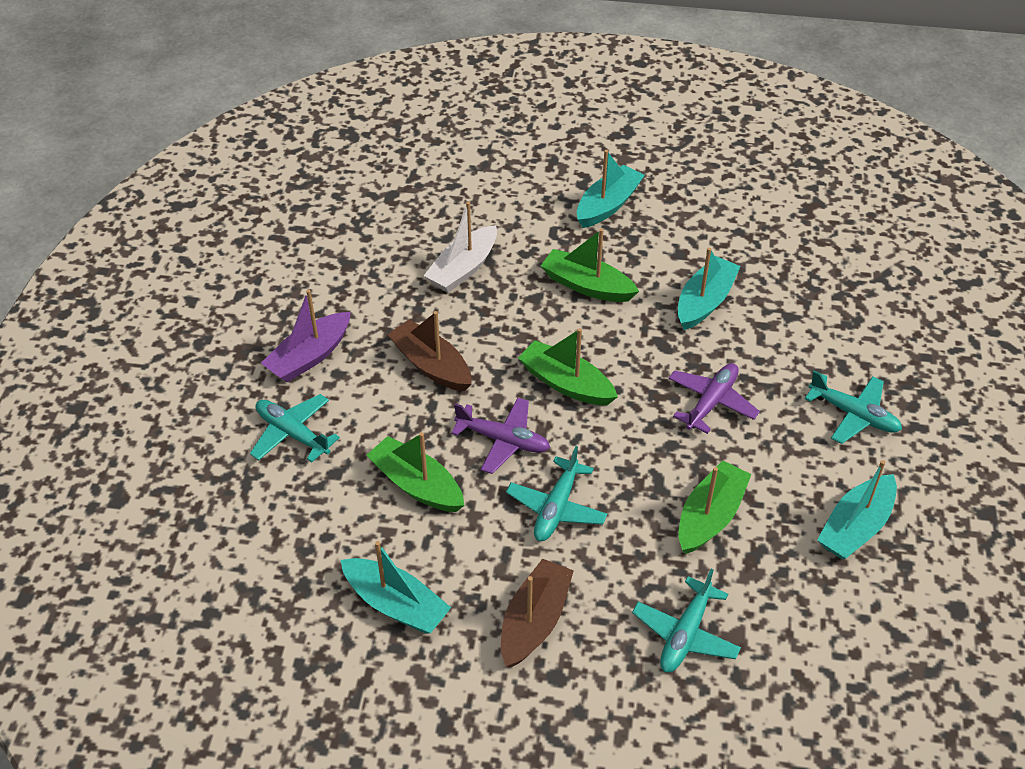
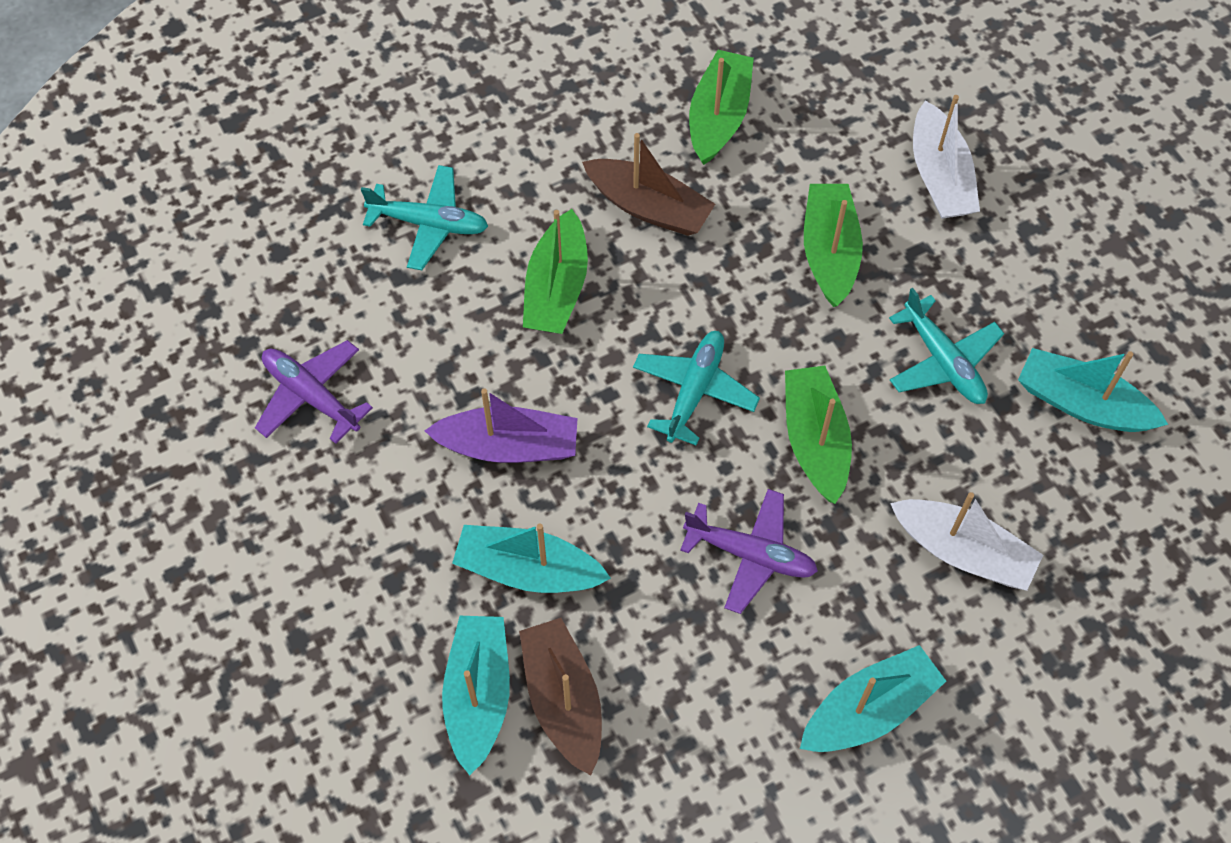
turquoise plane: [250,394,340,462] [506,446,607,541] [632,569,741,673] [805,370,902,444] = 4 -> [361,165,488,270] [633,331,760,445] [889,288,1004,404] = 3
white boat: [424,202,497,293] = 1 -> [890,492,1043,591] [913,95,980,219] = 2

